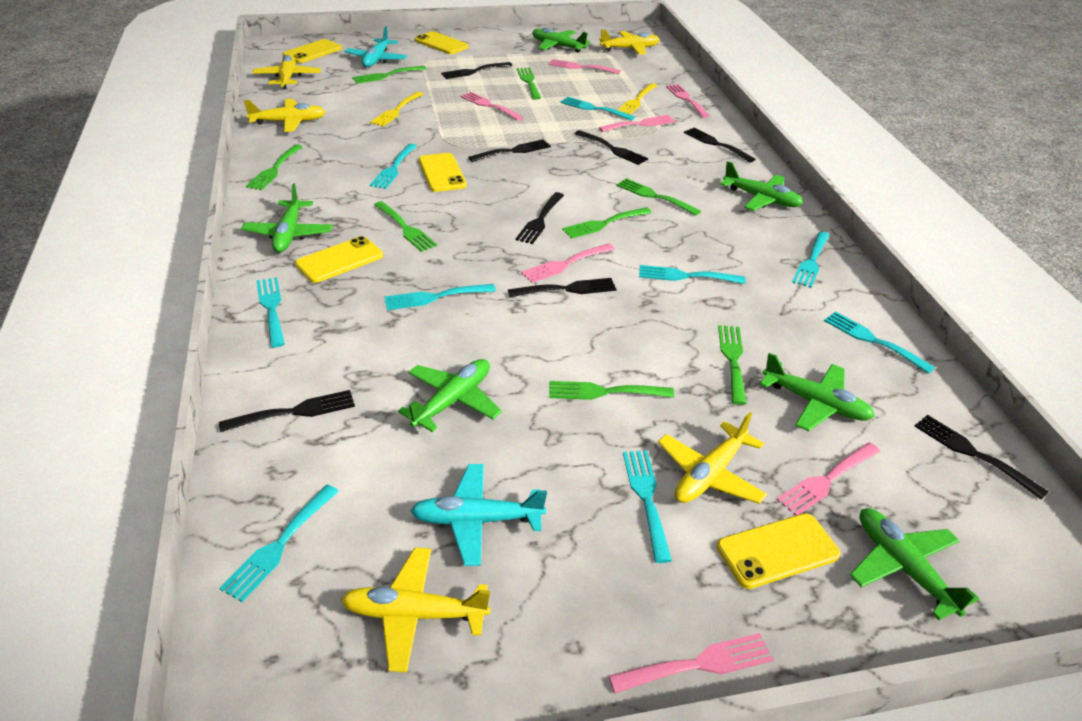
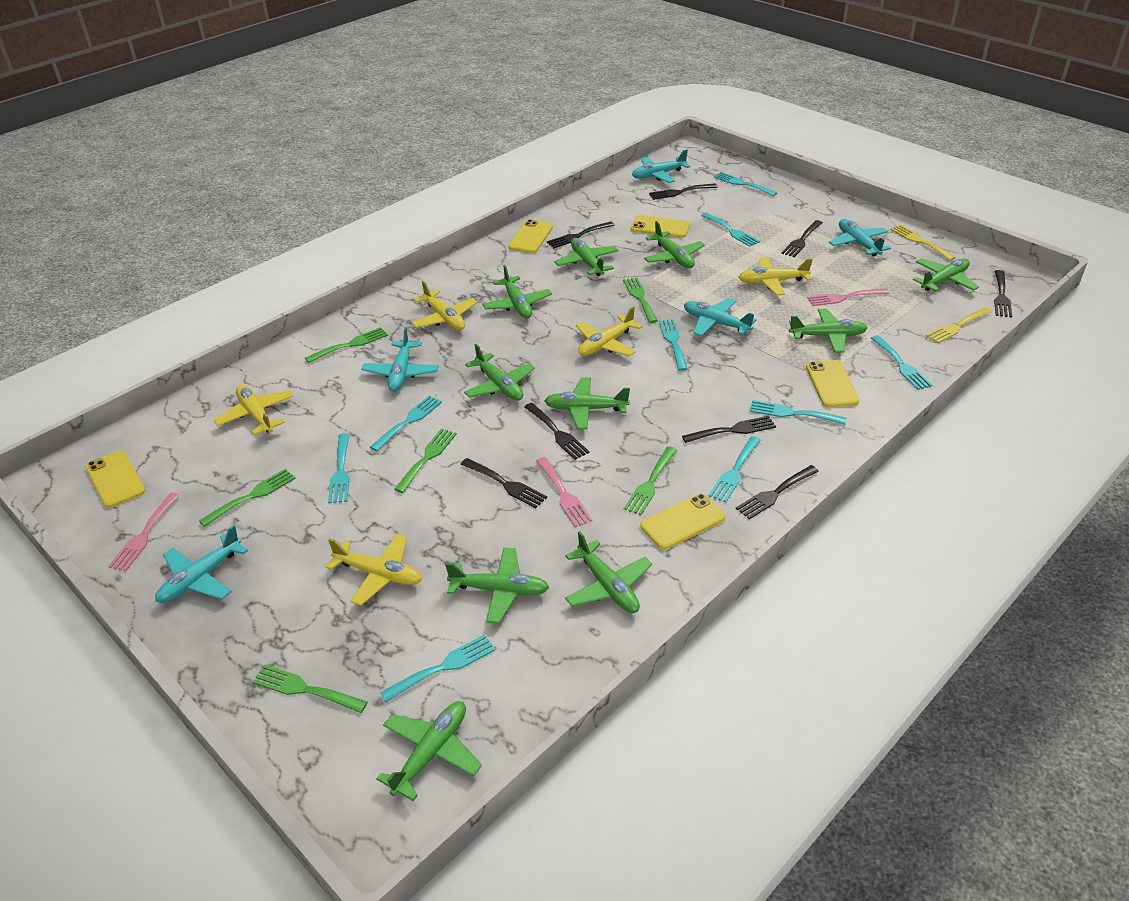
green fork: [246,144,303,190] [352,66,426,84] [374,201,437,252] [517,68,541,100] [549,381,674,400] [562,207,652,239] [616,178,701,216] [718,325,746,405] = 8 -> [199,469,296,527] [252,664,368,713] [305,327,388,363] [394,428,457,493] [623,277,658,323] [624,446,677,515] = 6
green plane: [241,184,333,252] [398,359,502,432] [532,28,590,53] [720,161,803,211] [760,353,875,431] [850,508,979,620] = 6 -> [376,701,482,801] [445,547,549,624] [464,344,535,401] [483,265,552,318] [544,377,630,430] [555,238,619,276] [565,531,652,613] [644,221,705,268] [789,308,868,353] [913,258,979,291] = 10
pink fork: [460,92,524,121] [521,243,615,283] [548,59,621,74] [599,115,675,132] [609,633,774,693] [666,84,710,118] [777,442,880,516] = 7 -> [108,492,180,571] [536,457,592,527] [807,288,889,306] = 3
turquoise plane: [345,26,407,67] [410,464,547,566] = 2 -> [155,525,248,603] [361,327,439,391] [632,150,690,183] [684,298,756,336] [829,219,891,256] = 5

